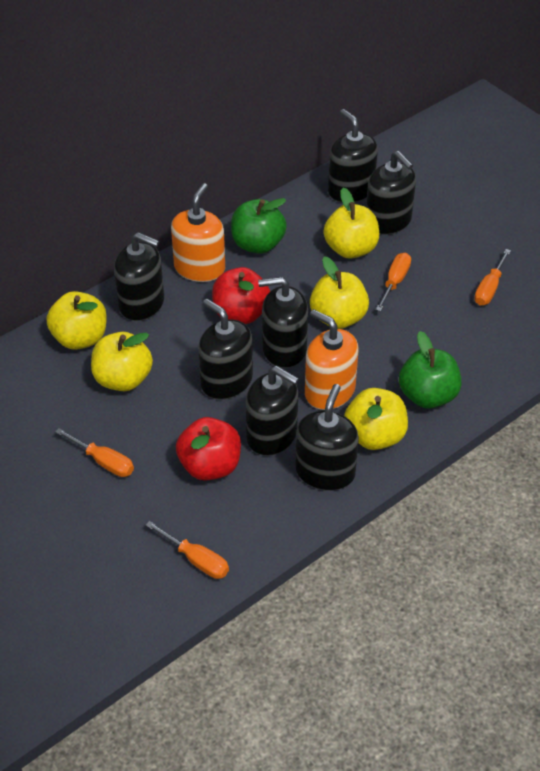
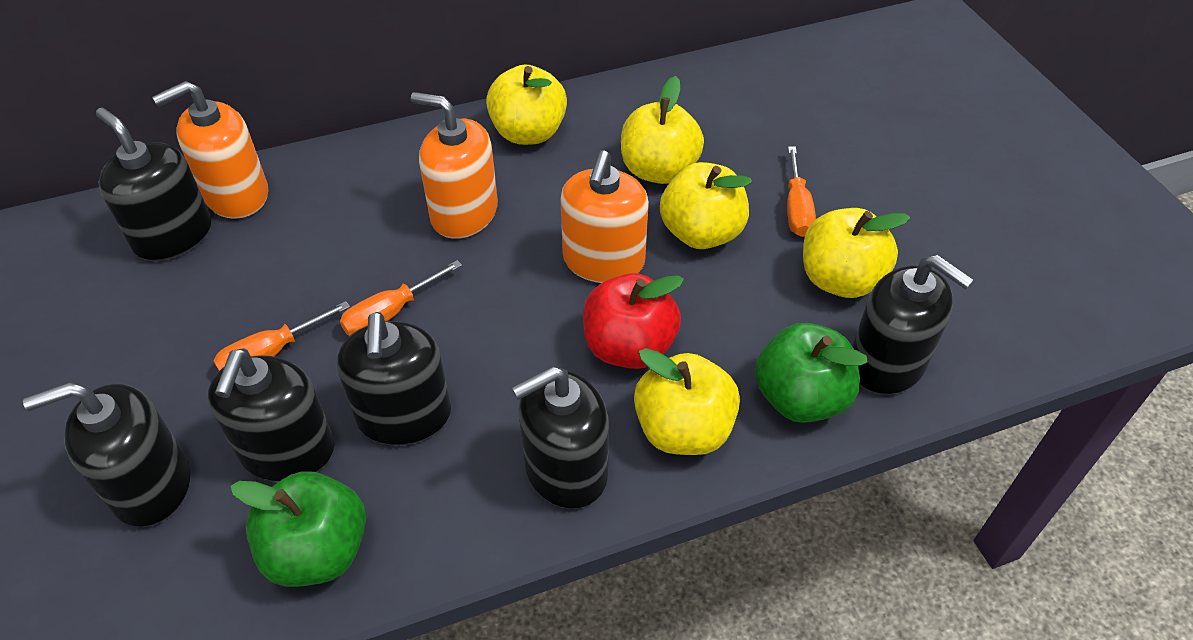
black soap dispenser: [114,232,164,321] [198,299,253,400] [246,366,299,456] [258,277,308,368] [295,384,359,491] [328,109,378,203] [366,151,416,235] = 7 -> [23,382,190,527] [96,108,211,261] [208,348,335,482] [337,312,451,445] [512,366,609,509] [852,255,974,395] = 6
orange screwdriver: [55,428,134,477] [146,521,229,579] [376,253,411,311] [474,249,511,305] = 4 -> [213,301,350,371] [340,260,462,336] [787,146,816,237] = 3
orange soap dispenser: [171,183,225,282] [305,309,358,410] = 2 -> [152,81,268,219] [411,92,498,239] [560,150,649,283] = 3
red apple: [176,417,241,481] [212,267,270,324] = 2 -> [583,273,684,369] = 1

